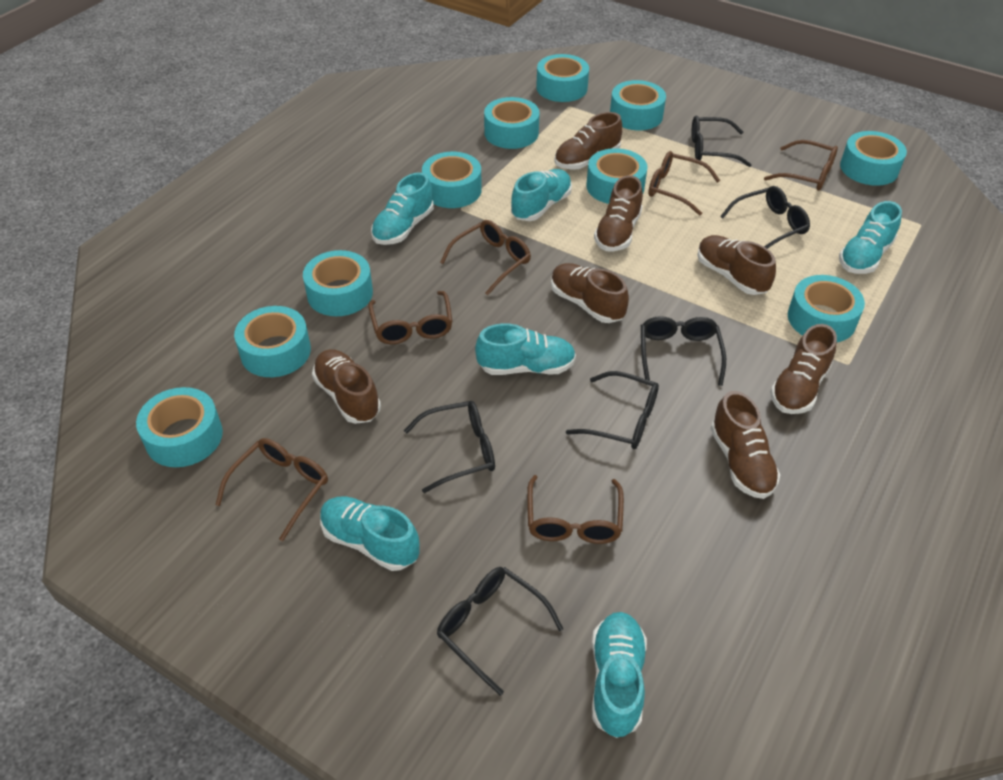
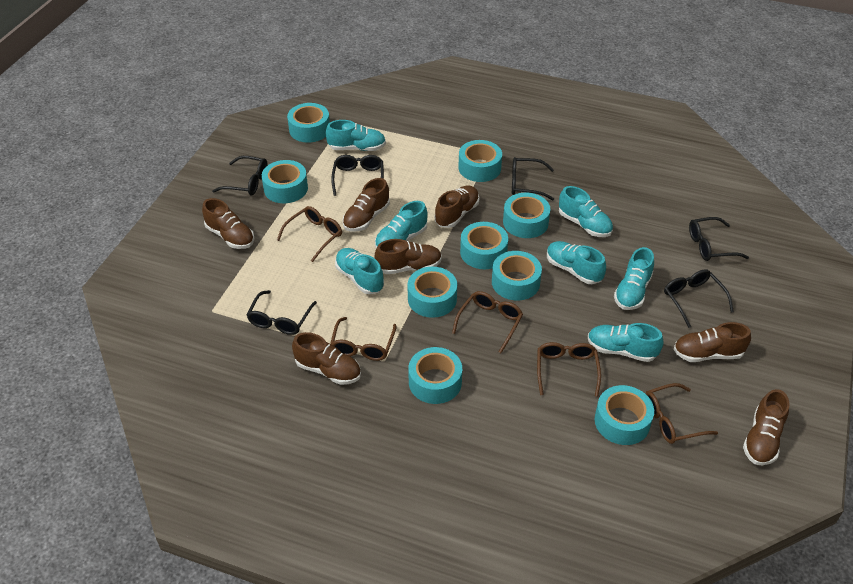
brown glasses: [215,438,328,541] [368,291,453,344] [440,220,531,295] [527,475,624,544] [648,151,720,216] [764,140,838,191] = 6 -> [277,206,342,262] [330,317,396,361] [452,291,523,353] [537,342,601,397] [646,383,718,444] = 5
turquoise shoe: [320,496,420,571] [371,172,434,245] [475,323,576,375] [511,169,572,221] [592,612,647,738] [839,201,902,274] = 6 -> [326,120,386,151] [335,248,384,294] [375,201,428,248] [547,241,606,284] [559,186,613,237] [588,323,663,362] [614,247,654,310] = 7
turquoise tape: [136,387,223,467] [234,306,311,377] [303,250,373,316] [422,152,482,208] [484,97,540,149] [536,54,589,102] [586,148,648,204] [610,80,666,130] [788,275,865,342] [840,131,907,186] = 10 -> [262,160,308,203] [287,103,330,143] [408,267,457,318] [408,347,462,404] [458,140,502,182] [460,222,508,269] [492,251,542,300] [503,193,550,238] [595,385,654,445] = 9

